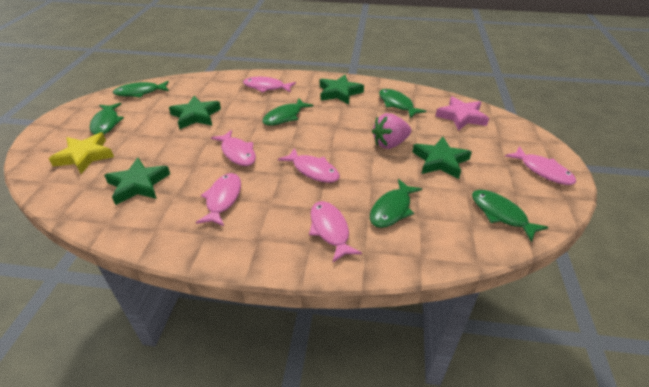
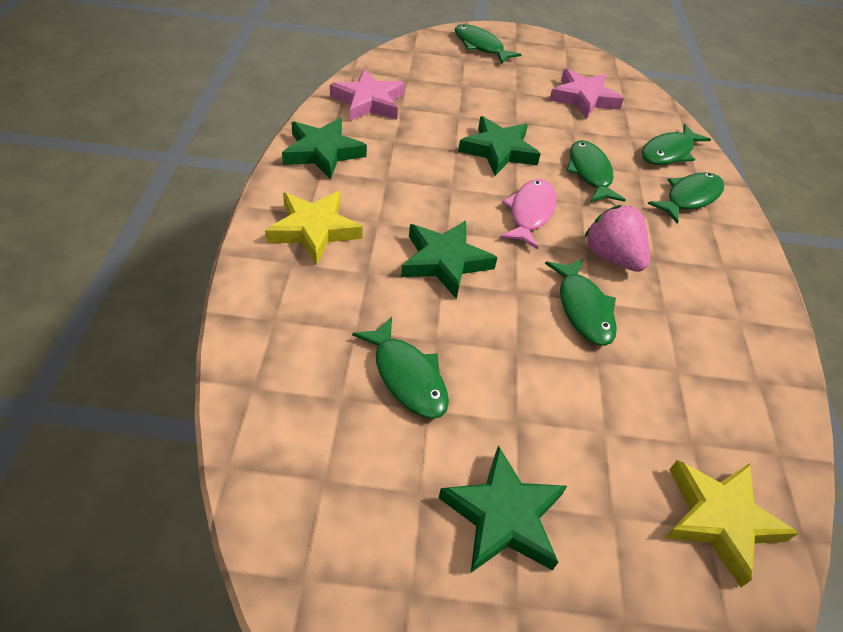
pink fish: [196,173,241,226] [211,130,256,166] [243,77,296,93] [278,148,340,183] [309,201,362,262] [505,146,576,185] = 6 -> [500,179,557,249] = 1
pink star: [435,96,489,131] = 1 -> [330,69,405,121] [549,69,624,119] = 2
yellow star: [48,133,114,174] = 1 -> [265,191,363,265] [664,460,798,587] = 2

